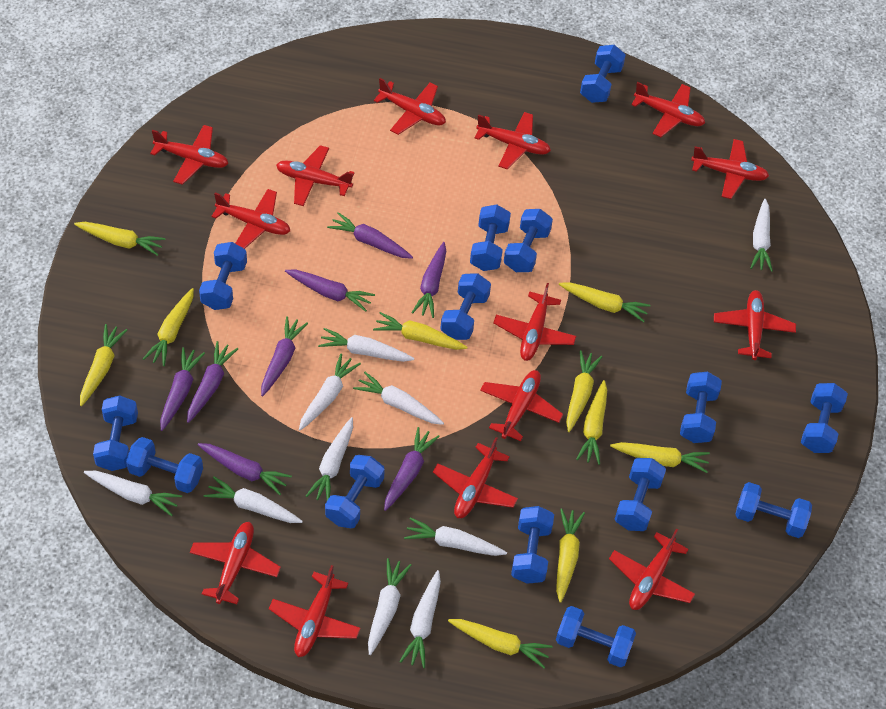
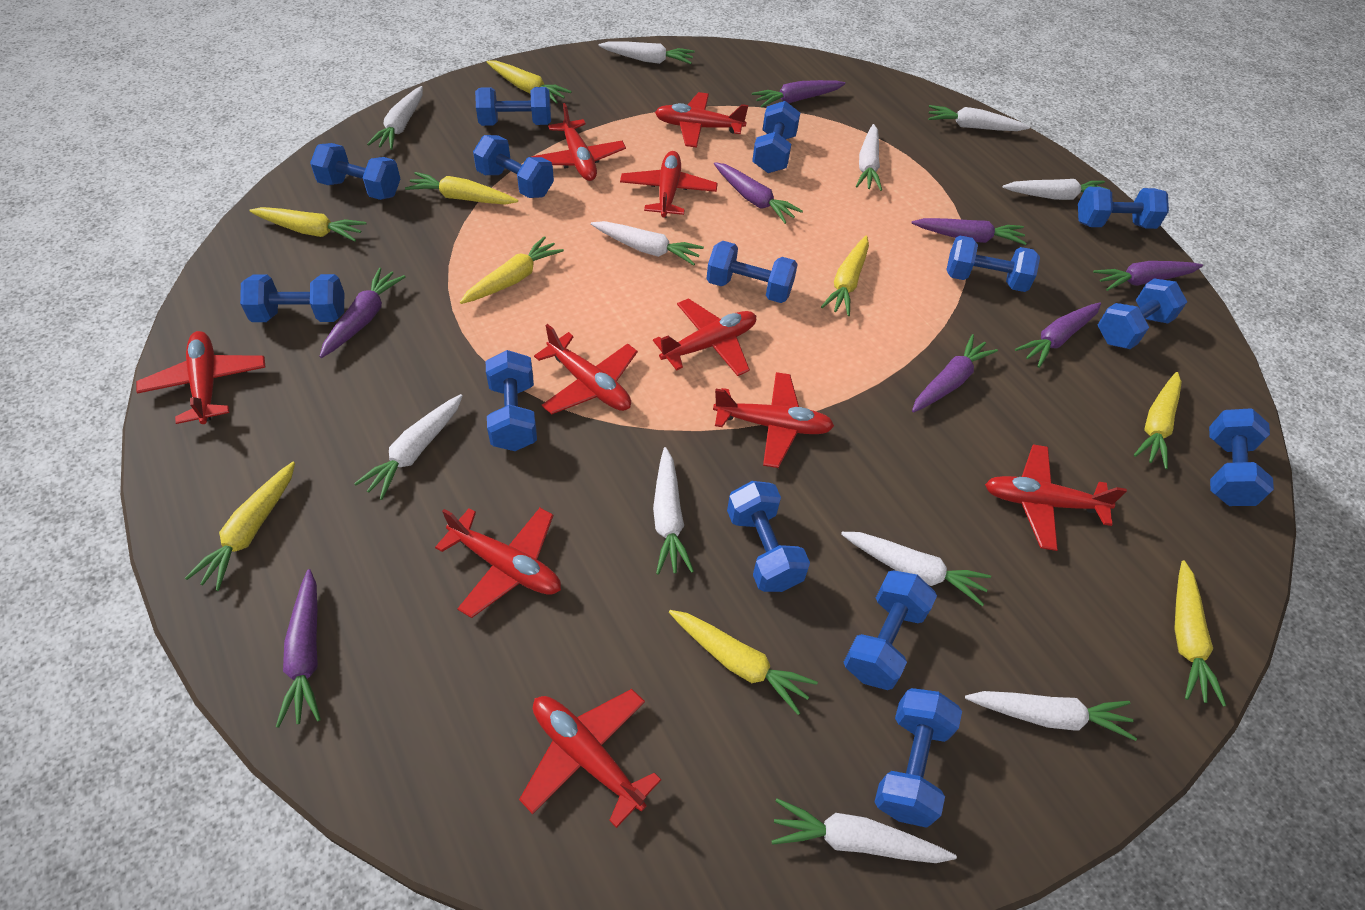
red plane: [150,125,228,185] [190,522,281,604] [211,189,290,249] [269,565,361,657] [276,145,355,206] [374,78,446,135] [433,437,518,518] [475,112,551,169] [480,370,563,441] [493,283,576,361] [609,528,695,610] [631,82,705,137] [691,139,769,199] [714,290,796,360] = 14 -> [137,331,266,424] [435,508,561,618] [519,689,661,828] [531,103,626,181] [534,324,638,414] [620,151,718,218] [653,298,756,376] [655,92,748,148] [713,372,834,468] [985,444,1127,551] = 10
white carrot: [84,471,182,516] [204,477,303,523] [299,354,361,431] [306,417,353,500] [318,328,414,362] [353,372,444,425] [368,558,411,655] [399,570,441,668] [404,517,507,556] [750,199,773,272] = 10 -> [354,394,463,500] [367,86,423,150] [591,221,704,266] [598,41,695,64] [653,447,694,575] [771,798,957,863] [841,532,991,606] [856,124,882,191] [928,105,1030,131] [965,691,1137,741] [1003,179,1108,200] = 11
yellow carrot: [74,222,165,256] [80,324,127,406] [143,288,194,366] [373,312,468,350] [448,619,552,668] [556,508,585,603] [559,282,651,322] [566,350,602,432] [576,380,607,465] [610,442,710,473] = 10 -> [185,462,295,591] [249,207,367,242] [405,172,518,204] [460,236,564,304] [487,60,572,104] [669,610,818,715] [821,236,869,316] [1134,372,1182,469] [1174,560,1226,707] = 9

